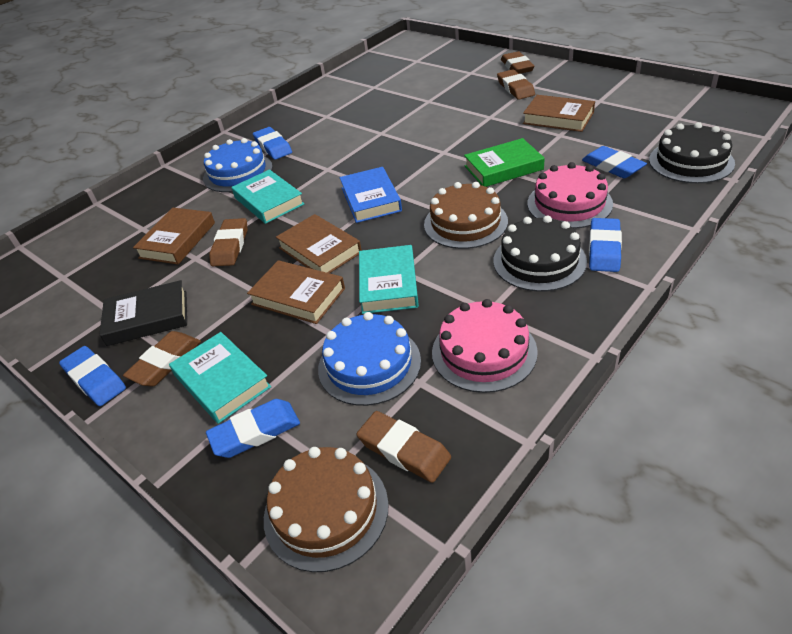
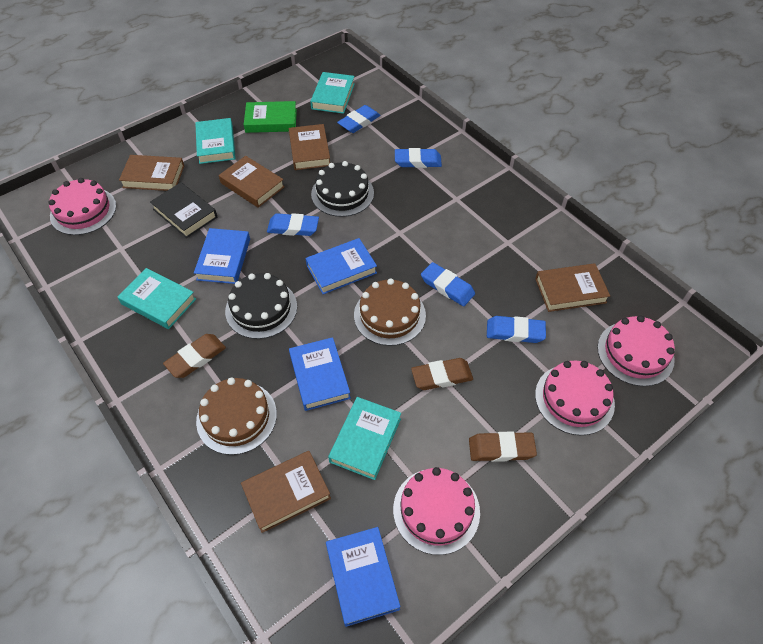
blue book: [340,167,402,223] = 1 -> [194,228,250,284] [289,337,351,411] [306,238,377,294] [326,527,400,627] = 4
blue cake: [203,138,273,192] [318,312,421,406] = 2 -> none = 0
brown book: [133,207,215,264] [247,260,345,324] [276,214,362,273] [523,95,595,132] = 4 -> [119,155,184,191] [219,156,285,208] [241,451,331,533] [289,124,330,170] [535,263,610,312] = 5
brown eraser: [123,331,201,386] [209,218,248,266] [356,411,451,483] [497,69,535,100] [501,51,534,74] = 5 -> [163,334,226,378] [411,358,473,390] [469,432,537,462] = 3
pink cake: [432,299,538,393] [527,162,613,229] = 2 -> [48,178,116,235] [393,467,480,555] [535,361,615,435] [597,315,675,386] = 4
turquoise book: [169,332,271,424] [231,170,304,224] [359,245,419,314] = 3 -> [118,268,196,329] [195,118,236,164] [310,72,355,114] [328,397,401,480] = 4

